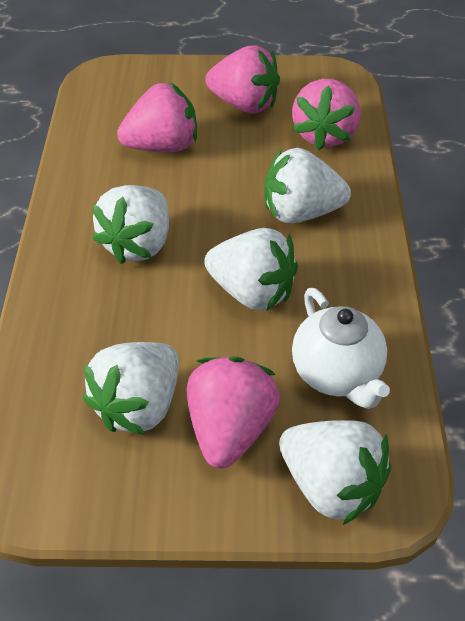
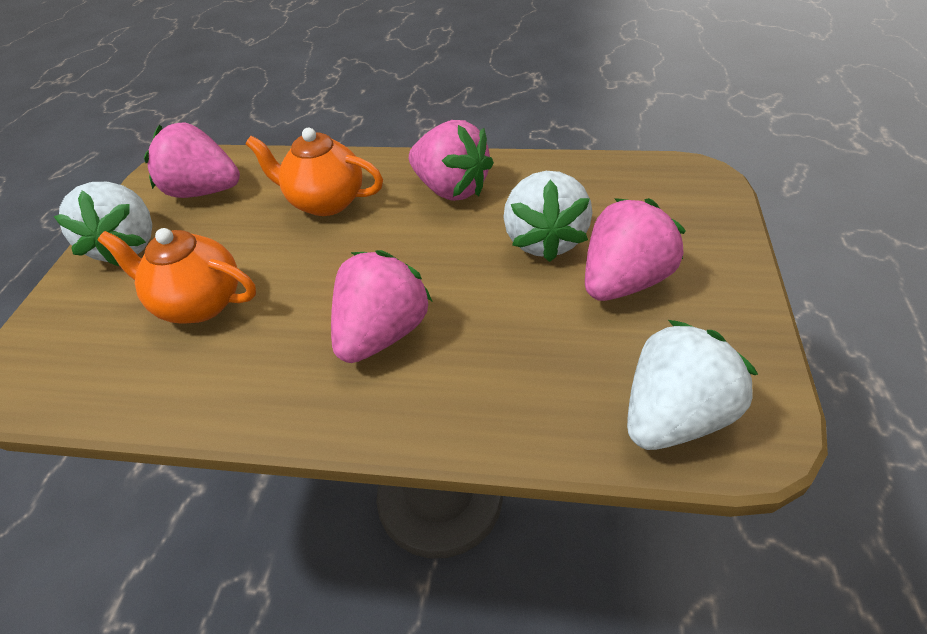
orange teapot: none = 0 -> [98,228,256,324] [245,128,383,216] = 2
white strawberry: [83,342,179,436] [92,185,169,264] [204,228,298,311] [264,148,351,223] [279,420,391,526] = 5 -> [53,182,152,266] [504,171,592,262] [627,320,758,450] = 3
white teapot: [292,288,390,409] = 1 -> none = 0

